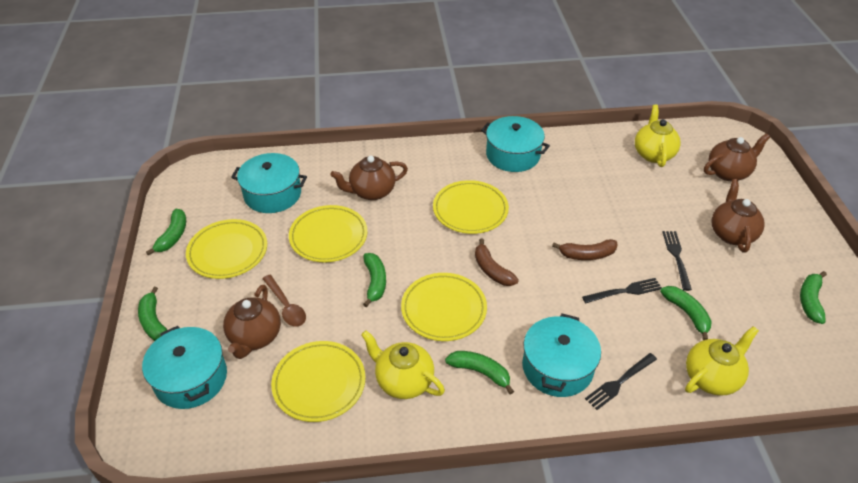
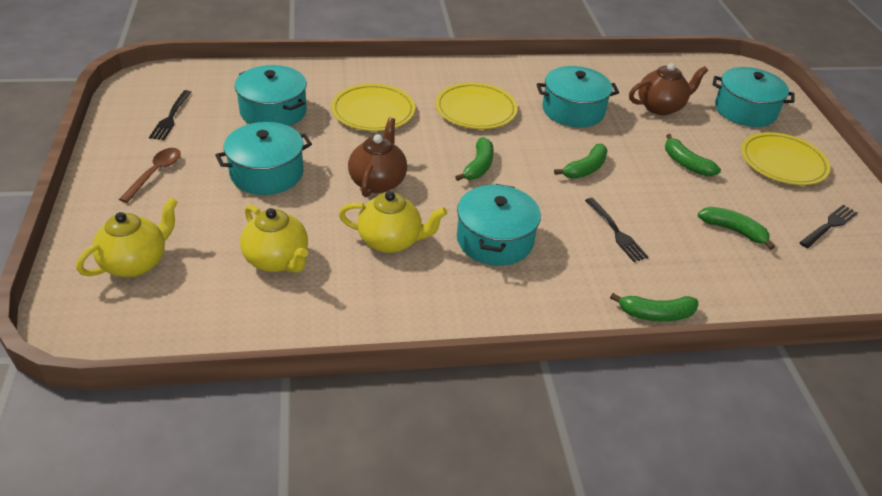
brown banana: [475,239,519,286] [552,239,617,260] = 2 -> none = 0
brown teapot: [223,285,281,359] [330,156,408,200] [704,133,770,181] [711,179,765,253] = 4 -> [348,118,407,197] [629,63,708,115] = 2
green banana: [138,287,167,341] [146,209,186,256] [363,253,386,307] [445,351,514,394] [660,286,712,340] [800,271,827,324] = 6 -> [455,137,494,181] [554,144,608,179] [610,293,698,322] [665,134,721,176] [698,207,775,250] = 5
turquoise pot: [142,326,227,409] [231,153,307,213] [481,116,550,172] [522,313,601,397] = 4 -> [215,122,312,195] [235,65,307,126] [457,184,541,266] [536,66,619,127] [713,67,795,127] = 5
yellow plate: [186,219,267,279] [271,341,366,422] [289,205,368,262] [401,273,487,341] [433,180,509,234] = 5 -> [331,84,415,131] [435,83,518,129] [741,132,830,185] = 3

